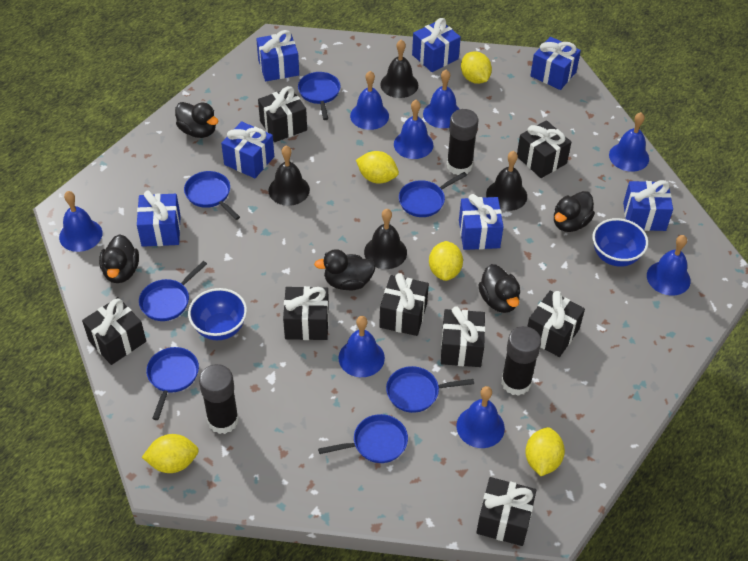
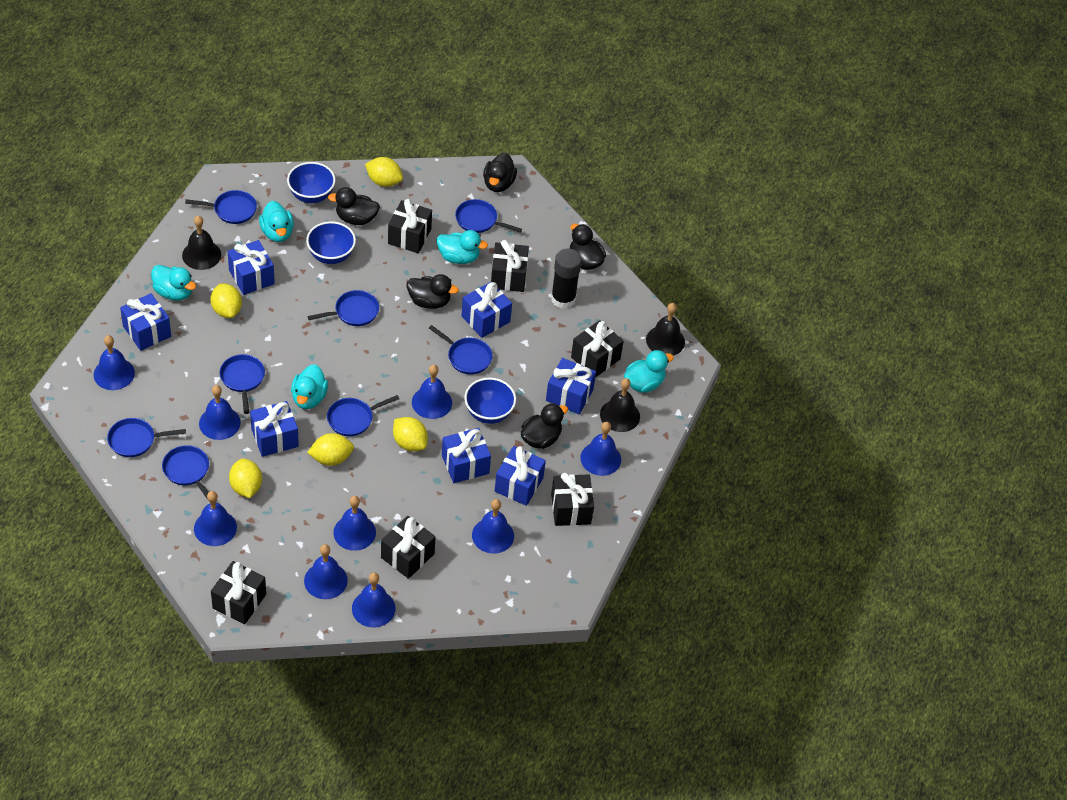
black bell: [268,146,310,206] [364,209,407,269] [380,40,418,98] [486,151,527,211] = 4 -> [182,216,221,270] [600,378,640,432] [646,303,685,356] = 3
black gift: [82,297,146,365] [258,86,307,142] [283,286,329,340] [379,273,429,336] [441,306,485,367] [476,477,536,546] [517,120,571,178] [527,291,585,357] = 8 -> [211,561,266,624] [381,516,436,579] [388,199,432,253] [491,240,529,292] [551,473,594,526] [571,320,624,378] = 6
black glue stick: [199,364,239,434] [447,109,478,175] [501,326,541,396] = 3 -> [551,249,582,309] = 1
blue bell: [59,191,102,252] [339,316,385,377] [350,71,389,130] [394,100,433,159] [423,70,459,128] [457,386,505,448] [609,112,649,172] [647,235,691,296] = 8 -> [94,335,135,390] [194,491,237,546] [199,385,241,440] [304,544,348,599] [333,496,376,551] [352,573,396,628] [412,365,452,419] [472,499,514,554] [580,422,621,476] = 9
blue bowl: [188,288,247,340] [592,218,648,267] = 2 -> [287,162,336,203] [306,221,356,264] [464,377,516,424] = 3
blue pan: [139,261,207,321] [146,347,199,420] [184,171,240,220] [298,72,341,120] [318,414,408,463] [386,366,474,413] [399,172,467,217] = 7 -> [107,418,186,457] [162,445,209,500] [185,190,257,224] [220,354,265,414] [307,290,379,326] [327,395,399,436] [429,325,493,375] [455,199,522,233] = 8
turquoise duck: none = 0 -> [151,265,196,301] [259,201,294,242] [291,364,328,409] [437,230,488,264] [624,350,674,393] = 5

